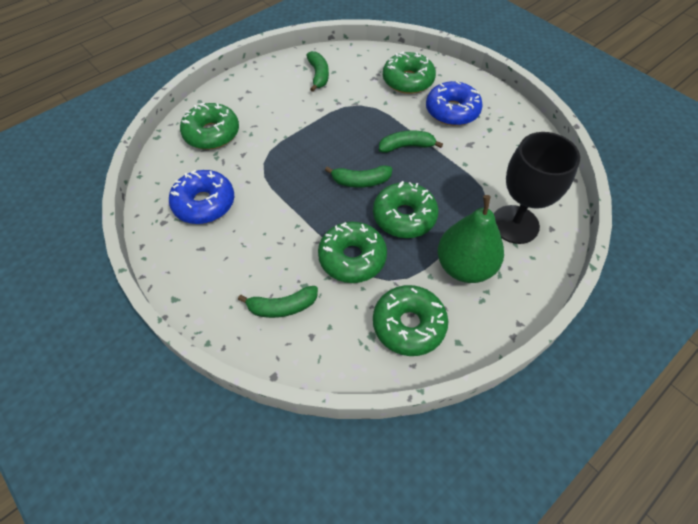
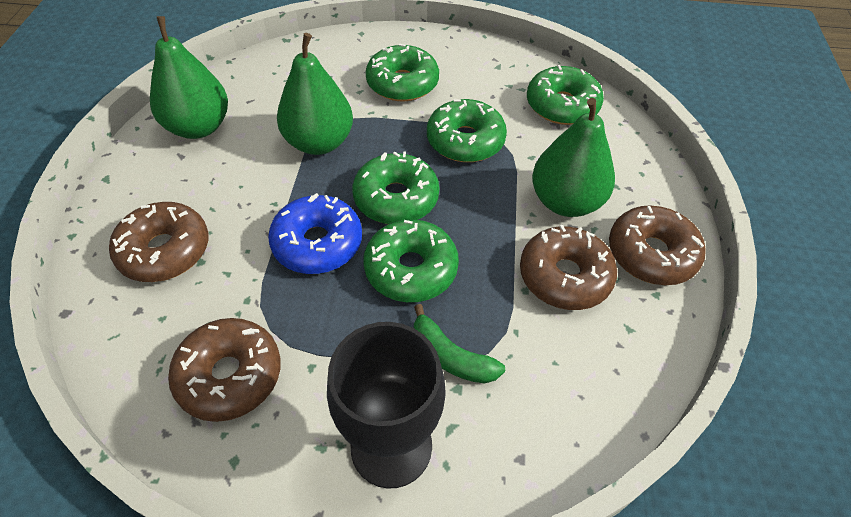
blue donut: [169,170,234,224] [426,81,483,126] = 2 -> [268,193,362,274] = 1
brown donut: none = 0 -> [109,202,208,282] [168,318,281,422] [520,225,617,310] [609,205,706,285] = 4
green banana: [238,286,318,318] [307,51,329,92] [325,165,393,188] [379,130,443,153] = 4 -> [414,304,505,384] = 1
green pear: [438,195,504,283] = 1 -> [150,16,228,139] [277,33,353,155] [532,98,615,217] = 3

